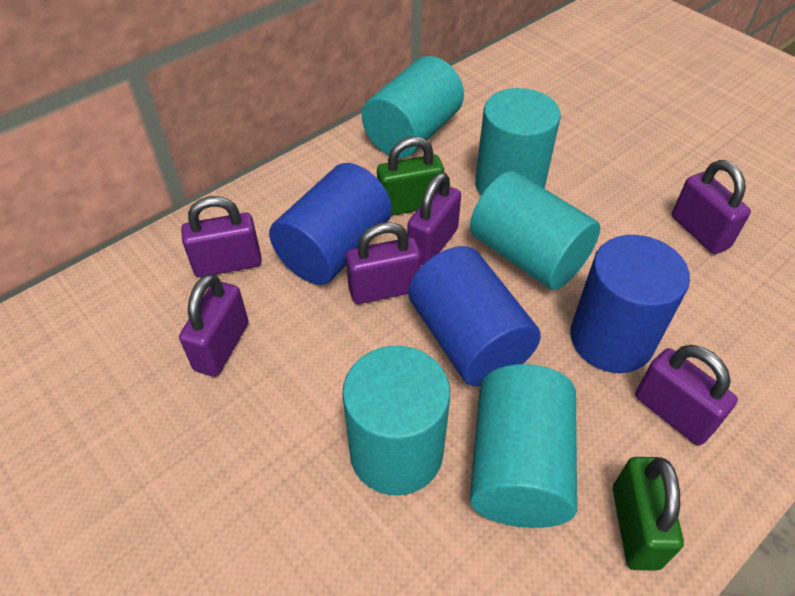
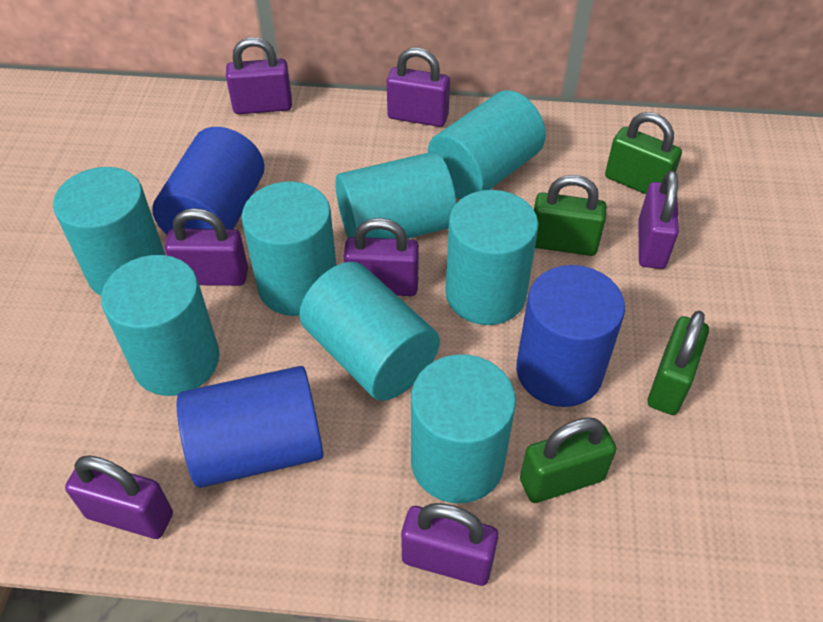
green padlock: [377,137,444,216] [613,457,684,571] = 2 -> [520,417,617,503] [534,175,607,256] [605,112,682,194] [648,311,709,415] = 4
purple padlock: [179,274,249,377] [181,196,262,277] [346,222,421,304] [407,172,461,266] [635,345,738,445] [672,160,751,254] = 6 -> [65,455,173,539] [165,208,248,286] [226,37,292,114] [344,218,419,296] [387,48,450,127] [401,503,499,586] [639,170,679,269] = 7
turquoise cylinder: [342,346,450,495] [362,56,464,158] [470,171,600,290] [470,364,577,528] [475,88,561,196] = 5 -> [53,167,165,296] [101,255,220,396] [242,182,337,316] [299,262,440,401] [335,152,457,239] [411,354,516,503] [428,90,546,200] [445,190,539,325] = 8

